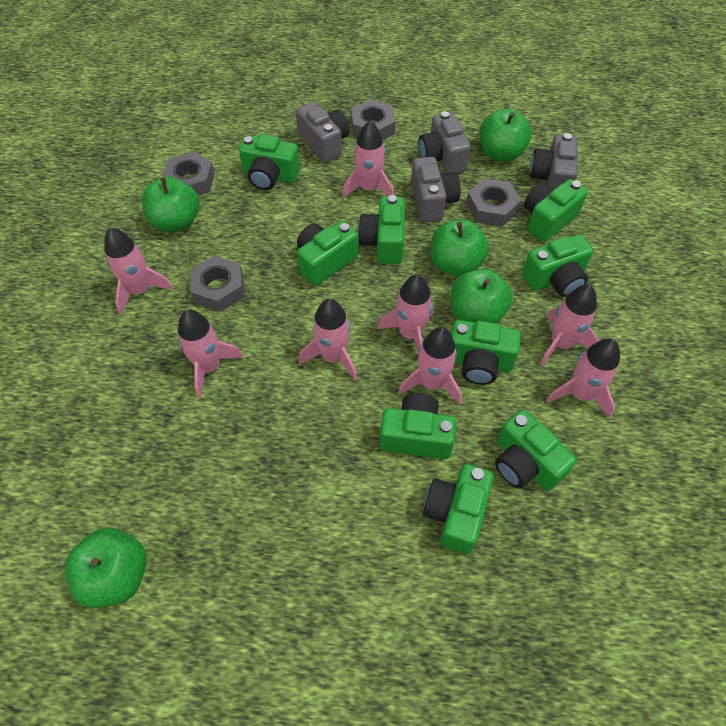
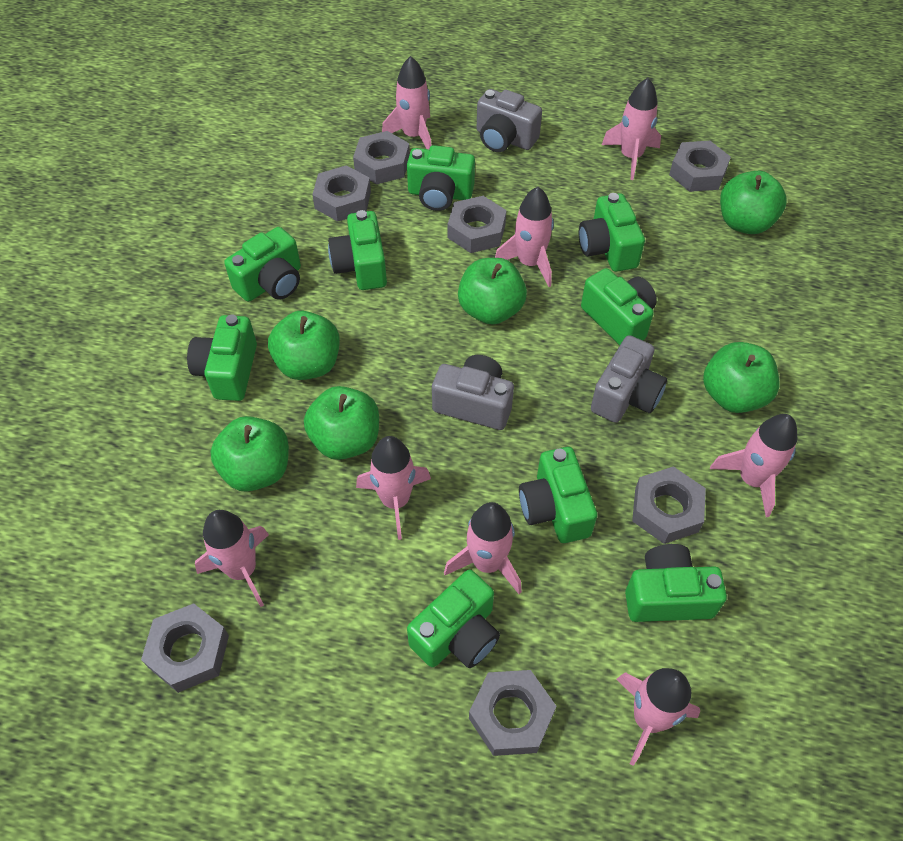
green apple: [65,528,147,608] [142,176,199,232] [431,219,489,277] [451,268,513,324] [479,109,532,162] = 5 -> [210,416,289,492] [268,311,340,380] [304,386,379,460] [458,258,527,325] [703,342,779,413] [720,171,787,234] = 6
grey camera: [296,102,349,163] [411,157,461,222] [419,111,471,173] [529,133,578,189] = 4 -> [432,355,514,430] [477,89,542,152] [591,335,667,423] = 3
grey nut: [162,152,215,196] [190,256,245,312] [351,99,395,140] [466,178,521,227] = 4 -> [141,603,229,693] [312,165,371,222] [353,131,410,184] [448,196,507,253] [469,670,556,756] [632,466,706,544] [669,141,731,192] = 7

